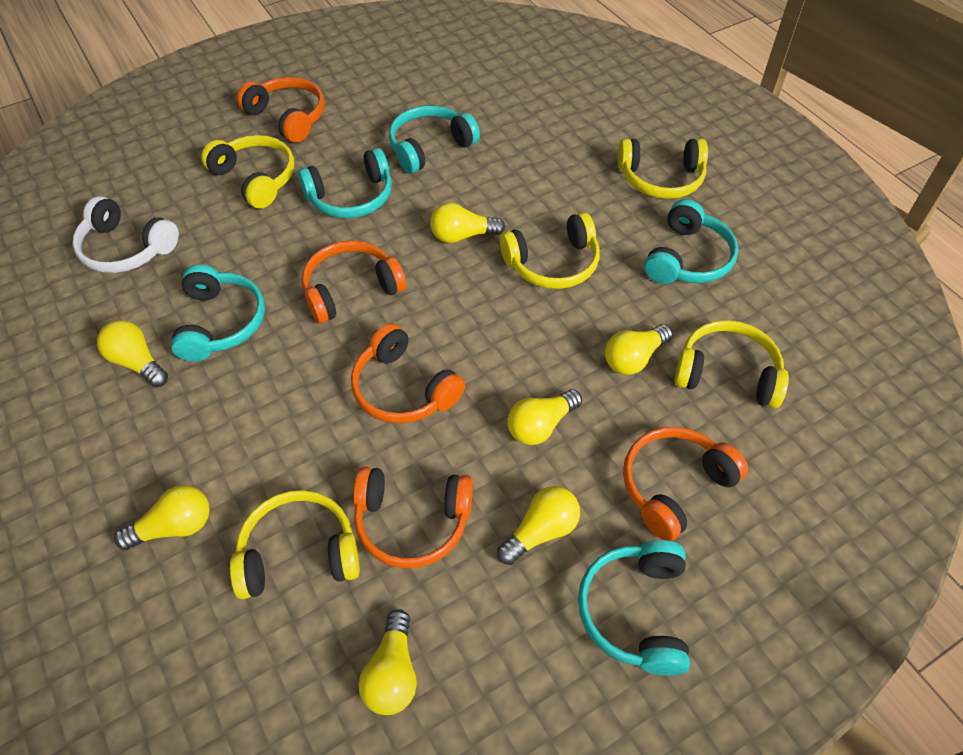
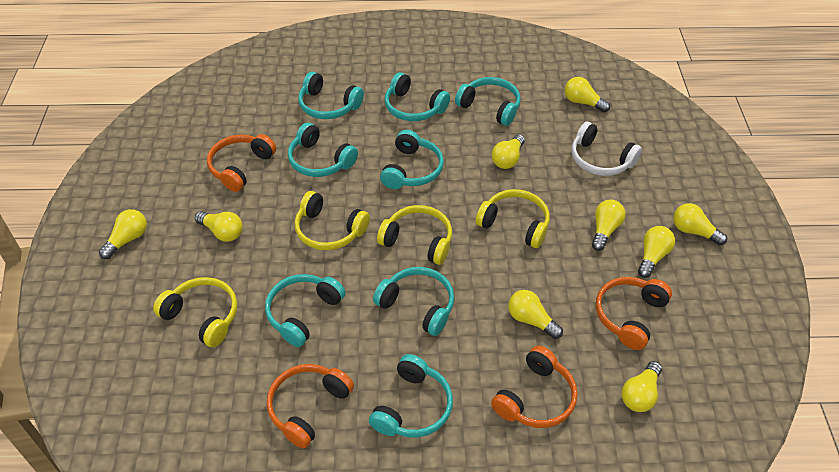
orange headphones: [236,77,325,143] [302,240,406,323] [351,323,465,424] [353,466,473,568] [623,427,748,541] = 5 -> [207,134,276,192] [267,364,354,448] [491,346,578,428] [596,277,672,350] = 4
turquoise headphones: [171,264,265,362] [298,148,392,218] [389,105,480,173] [578,540,690,676] [644,199,738,284] = 5 -> [265,274,345,347] [288,123,358,177] [298,72,364,119] [369,354,453,438] [373,267,454,336] [380,129,444,189] [385,72,450,121] [455,77,521,126] = 8
yellow headphones: [201,135,294,209] [230,490,360,599] [500,212,600,289] [618,139,708,199] [674,320,789,408] = 5 -> [153,277,237,347] [294,191,370,250] [377,205,452,265] [476,189,550,248] = 4
yellow light bulb: [97,320,168,387] [114,485,210,550] [359,609,417,715] [430,203,505,243] [497,486,580,565] [508,389,582,445] [605,324,673,375] = 7 -> [99,209,147,259] [195,211,243,242] [492,134,525,169] [508,290,563,339] [565,77,610,112] [592,200,625,251] [621,361,662,412] [638,226,675,278] [673,203,727,246] = 9

